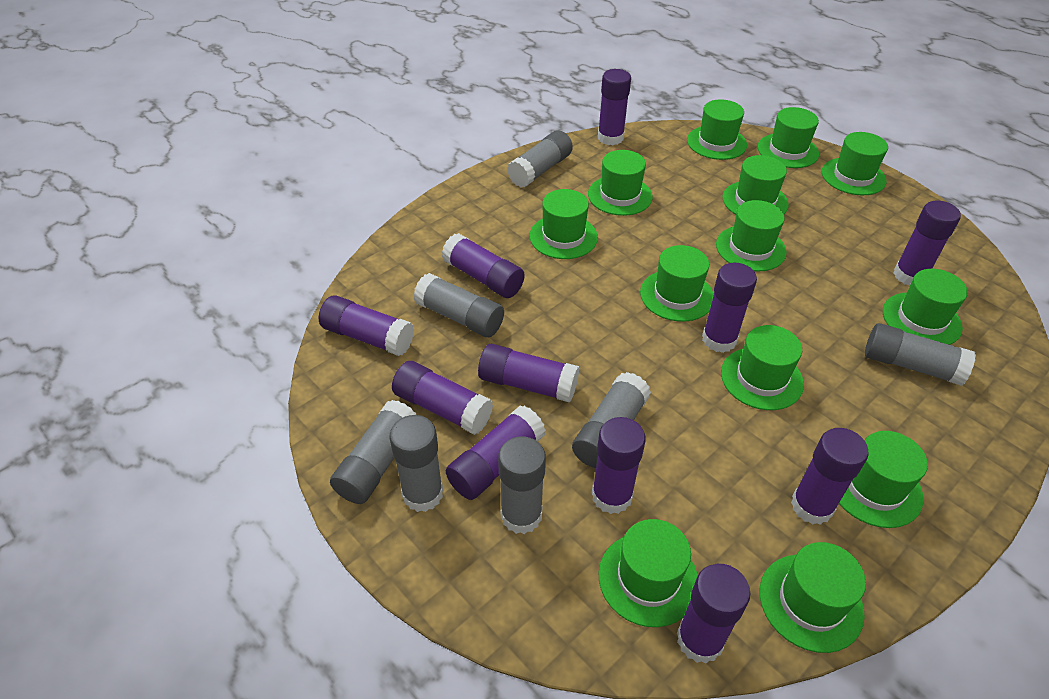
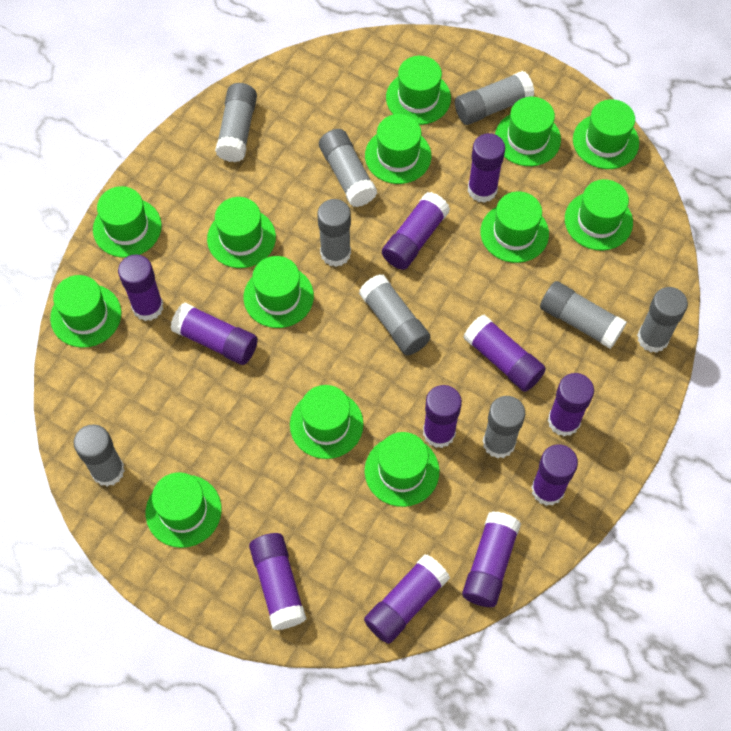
grey glue stick: [330,400,416,504] [390,415,443,512] [413,273,504,337] [498,437,546,534] [507,130,573,187] [572,372,651,468] [865,323,976,386] = 7 -> [74,424,125,486] [215,83,257,162] [317,199,351,267] [319,129,377,207] [359,274,430,355] [455,71,534,125] [483,396,525,459] [540,281,627,349] [637,287,688,353] = 9

